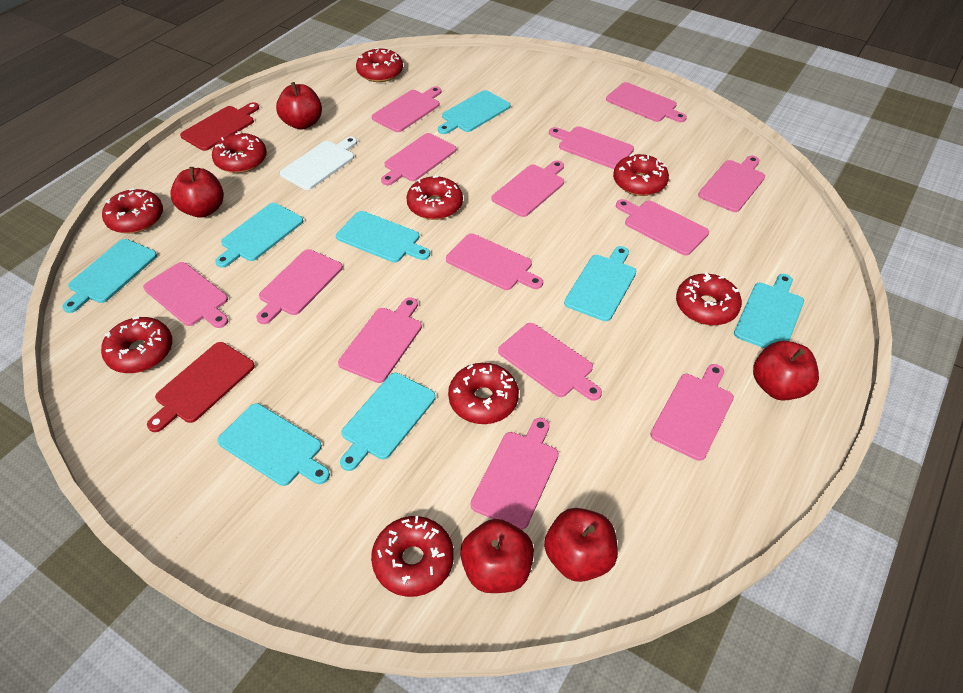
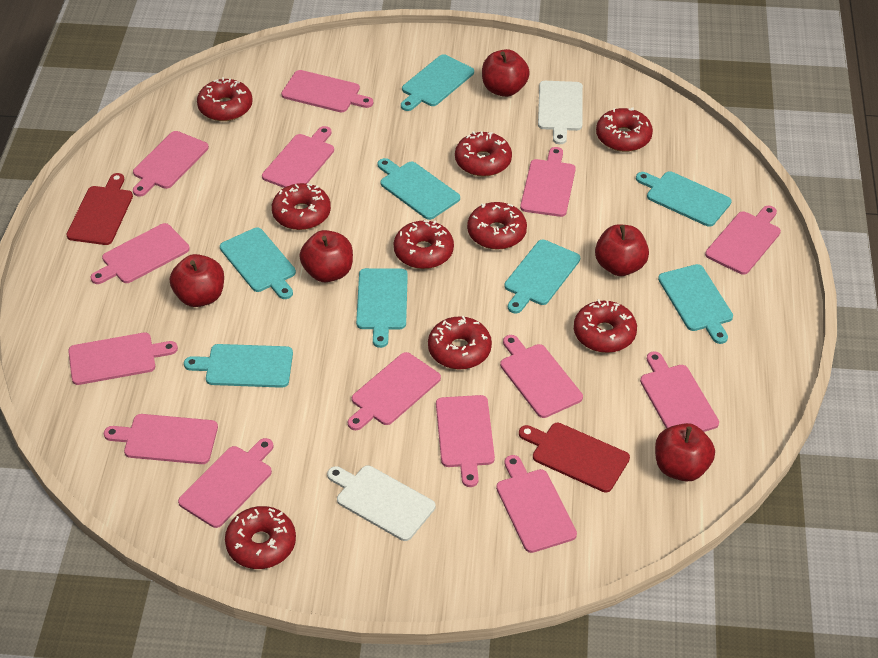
white cutting board: [280,136,357,190] = 1 -> [327,465,435,541] [538,81,583,144] = 2

